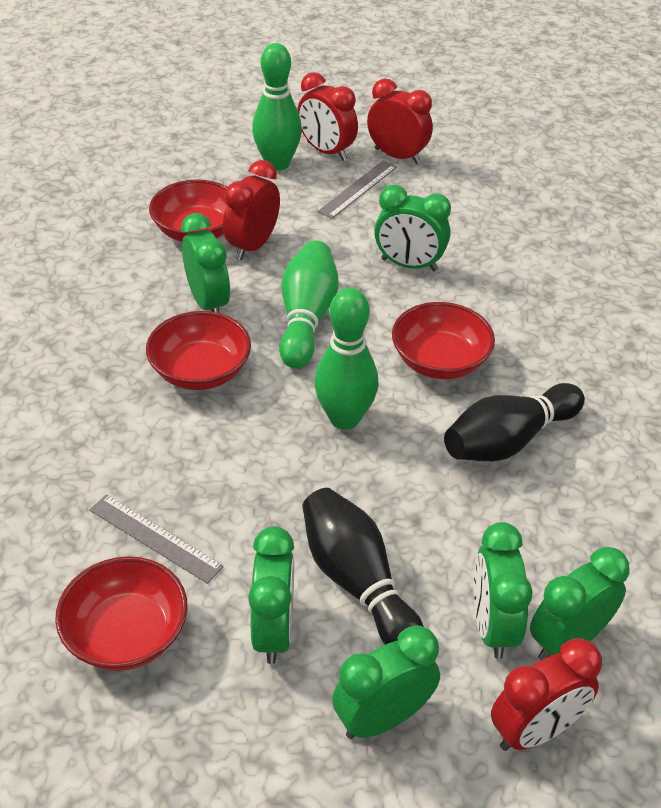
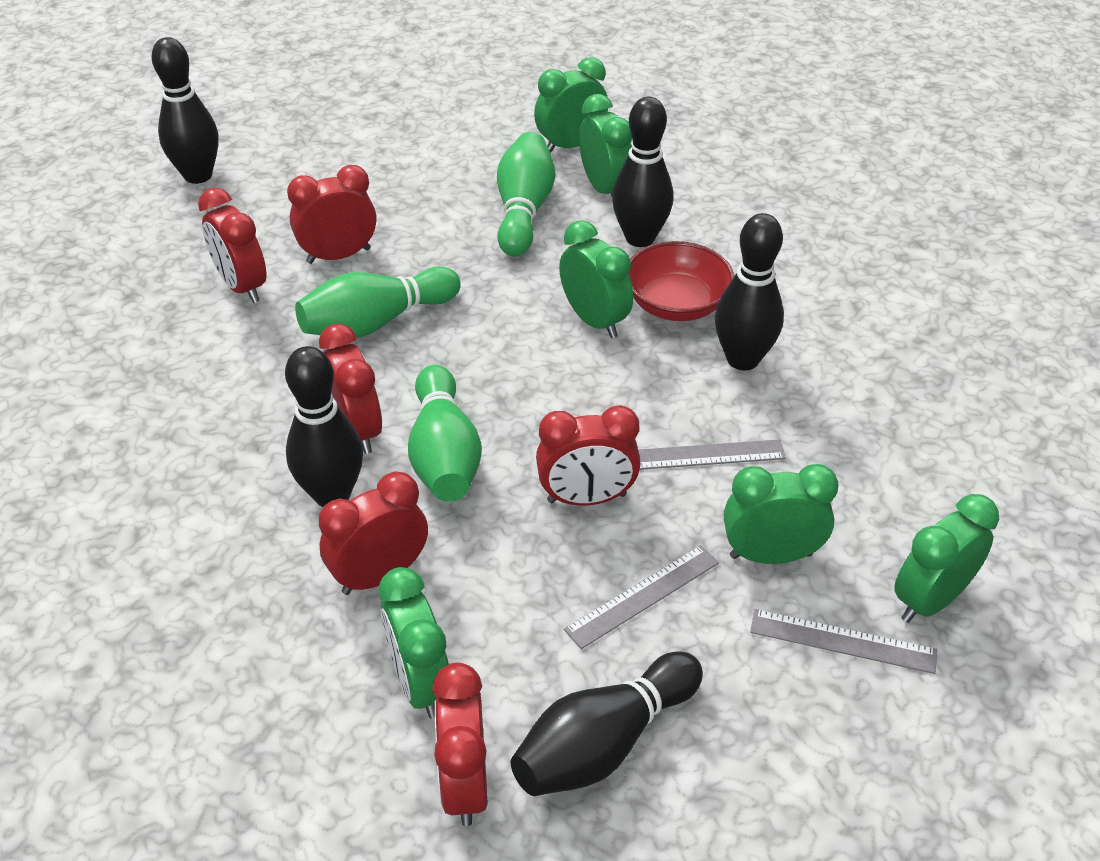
black bowling pin: [302,488,424,645] [444,383,585,461] = 2 -> [151,37,219,184] [285,346,363,507] [511,651,703,796] [612,97,673,247] [715,213,784,370] = 5
grey ruler: [90,494,224,584] [318,161,397,219] = 2 -> [564,545,719,649] [638,439,786,470] [750,609,937,674] = 3
red bowl: [55,556,188,671] [146,311,251,390] [149,179,227,242] [392,302,495,379] = 4 -> [628,241,734,321] = 1
red clock: [223,160,280,260] [298,72,358,161] [367,78,433,164] [491,638,602,751] = 4 -> [198,188,267,303] [287,165,376,264] [319,323,382,454] [319,471,428,595] [432,663,488,826] [536,405,641,506] = 6

